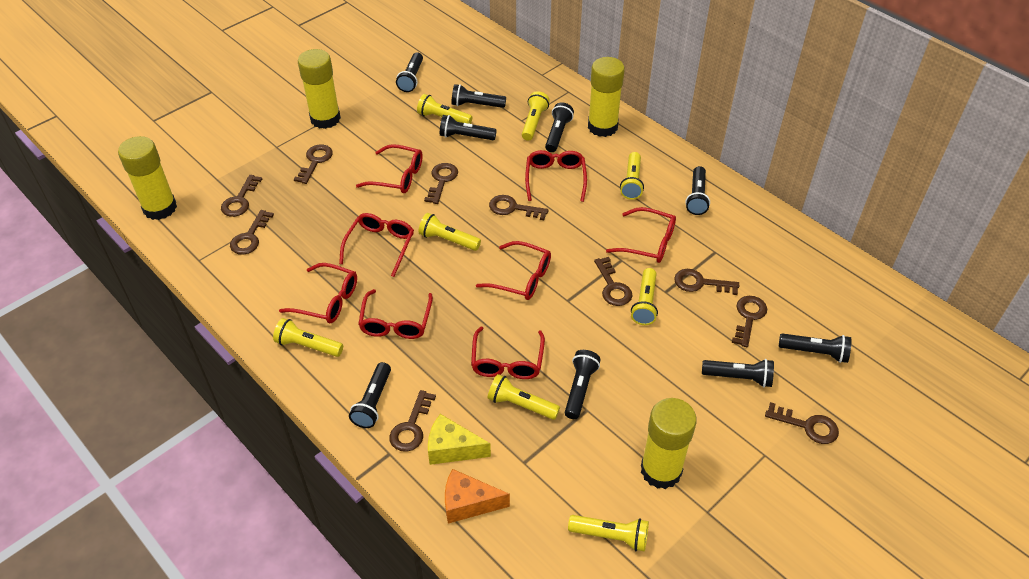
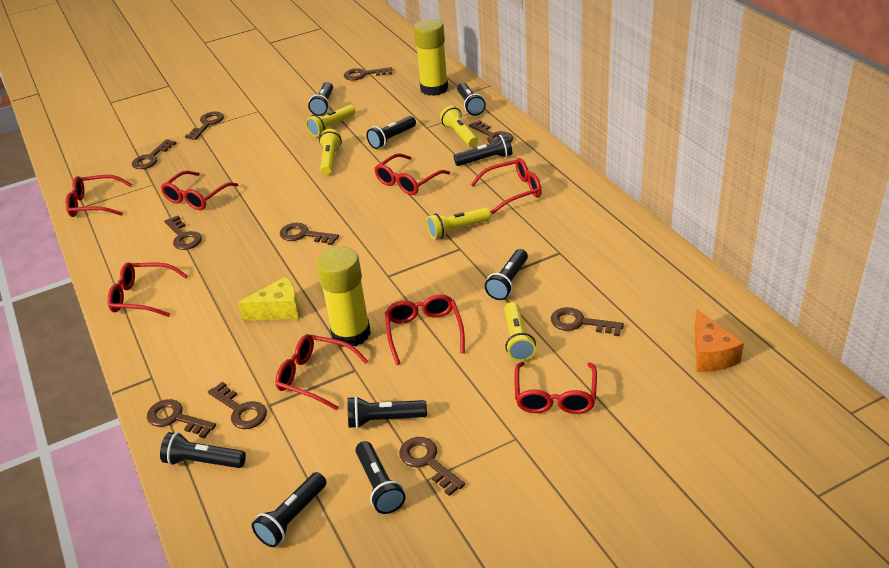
yellow flashlight: [273,318,343,357] [417,94,472,124] [418,213,481,251] [488,374,560,420] [522,91,550,141] [568,515,649,552] [620,152,644,200] [631,268,658,325] = 8 -> [306,105,355,137] [319,129,342,175] [427,207,491,239] [440,106,478,147] [504,302,536,361] = 5
yellow glue stick: [118,136,177,220] [298,49,341,129] [588,57,625,137] [641,398,697,489] = 4 -> [316,247,371,347] [414,19,448,96] = 2

